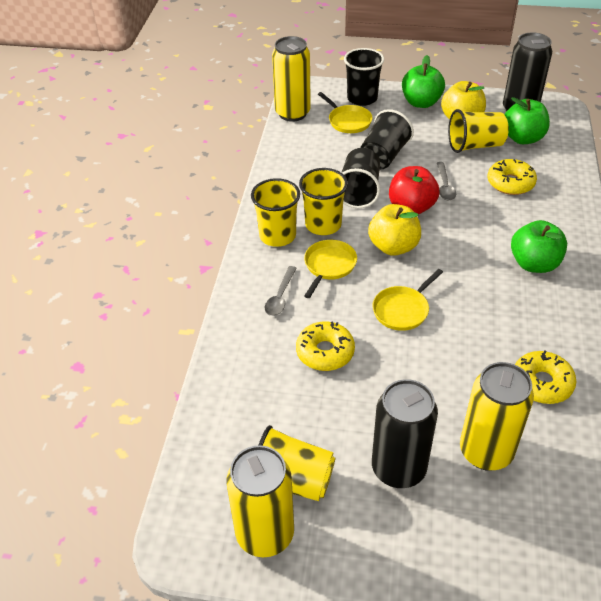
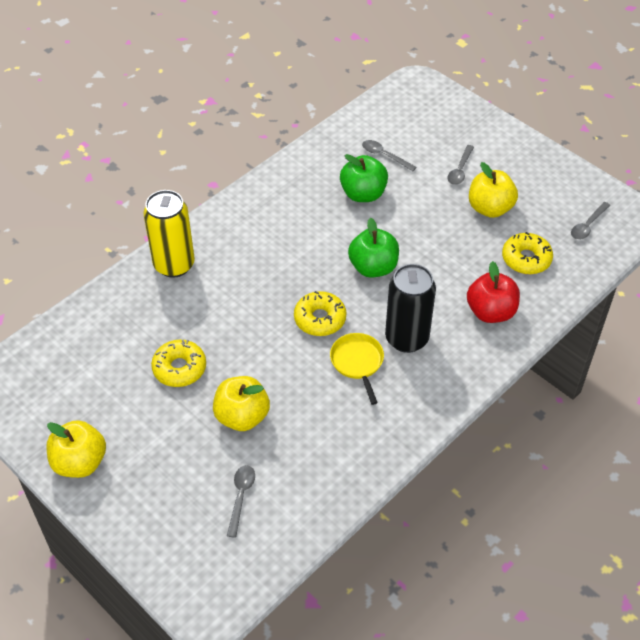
black can: [372,379,438,488] [503,33,552,111] = 2 -> [385,264,436,353] = 1
black cup: [341,148,380,208] [344,48,384,106] [360,109,414,170] = 3 -> none = 0
green apple: [402,55,445,108] [505,97,550,144] [511,220,567,273] = 3 -> [340,154,388,202] [348,217,399,278] = 2
grey spoon: [265,266,297,316] [437,162,456,200] = 2 -> [227,465,255,538] [362,140,416,171] [447,145,474,185] [571,202,611,240] = 4
yellow apple: [368,204,421,256] [441,81,486,119] = 2 -> [46,420,106,478] [213,376,270,431] [469,162,518,218] = 3
yellow can: [226,445,294,557] [272,36,311,122] [460,362,534,471] = 3 -> [143,190,195,278] = 1
yellow cup: [251,178,300,247] [259,425,335,501] [299,168,348,235] [448,109,509,153] = 4 -> none = 0
yellow pan: [304,240,357,298] [318,92,373,133] [372,269,443,331] = 3 -> [330,333,384,405] = 1

